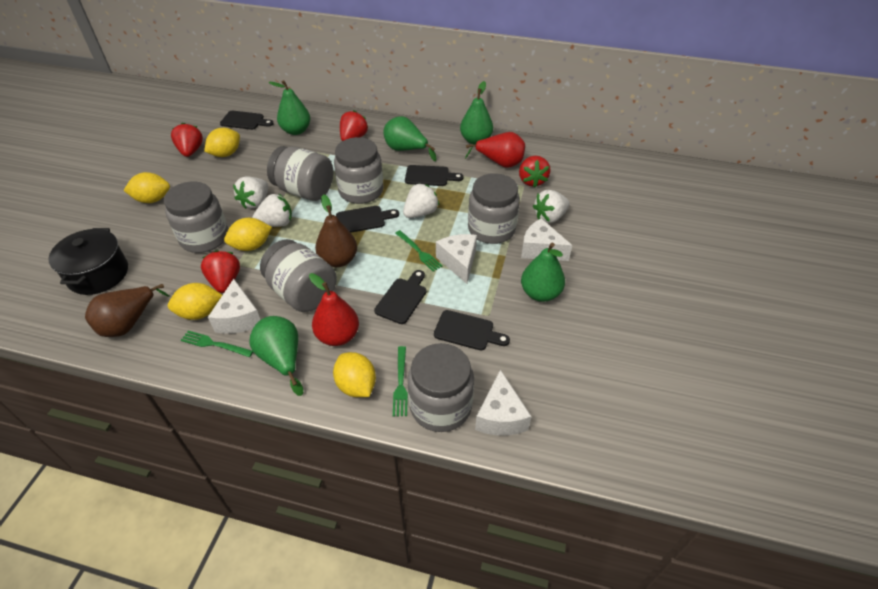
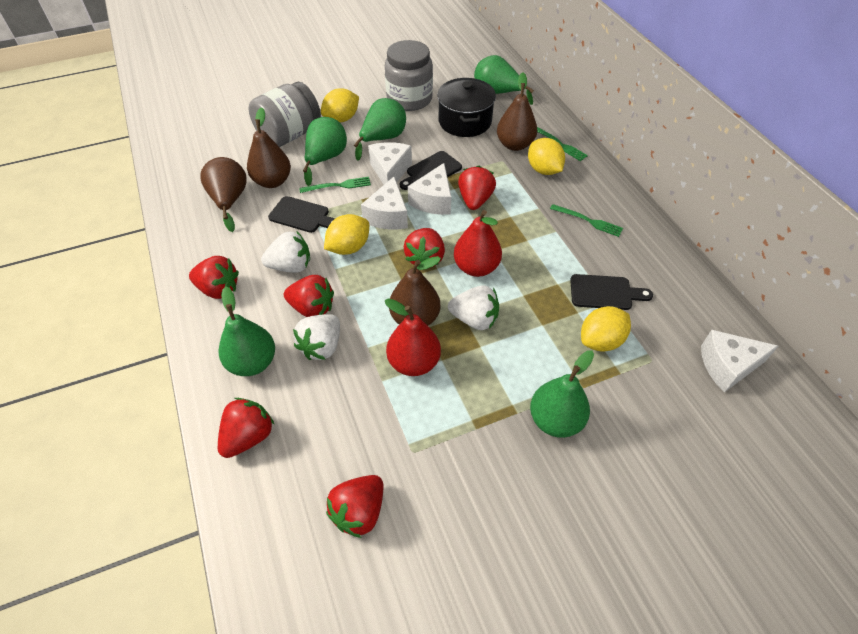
black cutting board: [220,111,274,130] [336,206,399,233] [374,270,426,324] [405,165,464,186] [434,310,510,351] = 5 -> [268,196,335,233] [400,151,462,190] [570,274,653,310] = 3
brown pear: [85,284,169,337] [315,194,357,267] = 2 -> [201,157,247,232] [247,107,291,188] [389,256,441,326] [497,72,537,151] = 4
grey jar: [164,182,228,253] [260,239,337,312] [267,146,333,201] [334,137,384,204] [408,343,474,432] [468,173,520,244] = 6 -> [249,82,321,147] [385,40,433,111] = 2
red strawberry: [171,123,203,157] [201,250,240,293] [340,110,368,141] [519,156,551,188] = 4 -> [189,256,239,299] [218,398,275,458] [284,275,334,317] [326,475,383,538] [404,228,445,268] [458,166,496,210] = 6
white strawberry: [233,176,268,209] [252,194,292,227] [403,183,439,218] [533,190,570,223] = 4 -> [261,232,310,273] [293,314,340,360] [448,285,499,330] = 3
yellow lemon: [123,172,170,203] [168,283,222,320] [204,128,240,157] [224,218,272,251] [333,352,376,397] = 5 -> [321,88,359,122] [324,214,369,255] [528,138,565,175] [581,306,631,352] = 4

